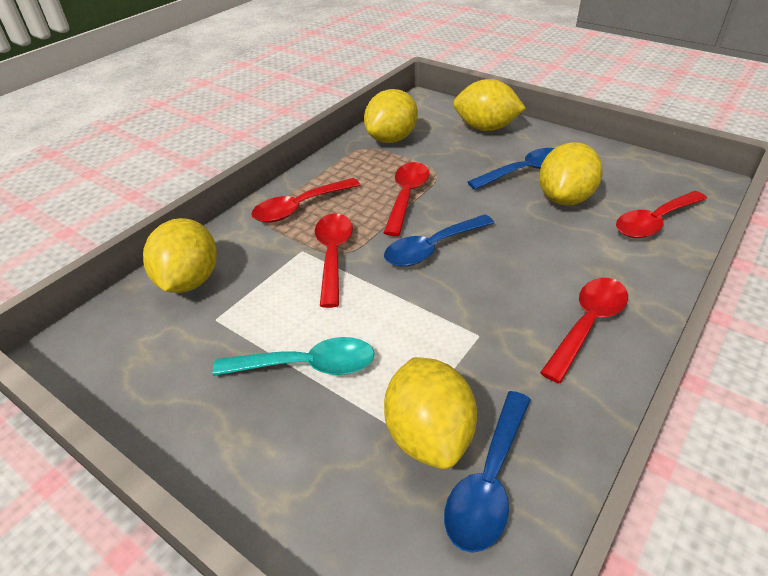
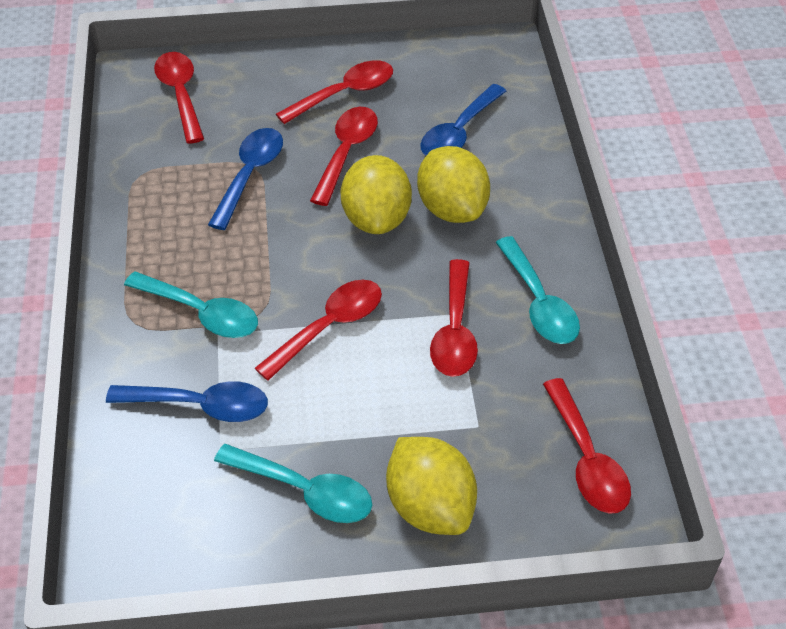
red spoon: [251,178,360,222] [315,213,353,308] [384,162,429,236] [540,278,628,383] [616,191,707,238] = 5 -> [154,52,204,144] [255,280,382,381] [276,60,393,124] [310,107,378,206] [430,259,478,377] [543,378,631,514] = 6
turquoise spoon: [213,337,375,376] = 1 -> [124,271,258,338] [214,444,372,523] [495,236,580,344] = 3
yellow lemon: [143,218,217,293] [364,89,418,143] [384,357,477,469] [453,79,526,131] [539,142,603,205] = 5 -> [341,155,412,234] [386,437,477,535] [417,146,490,223] = 3

